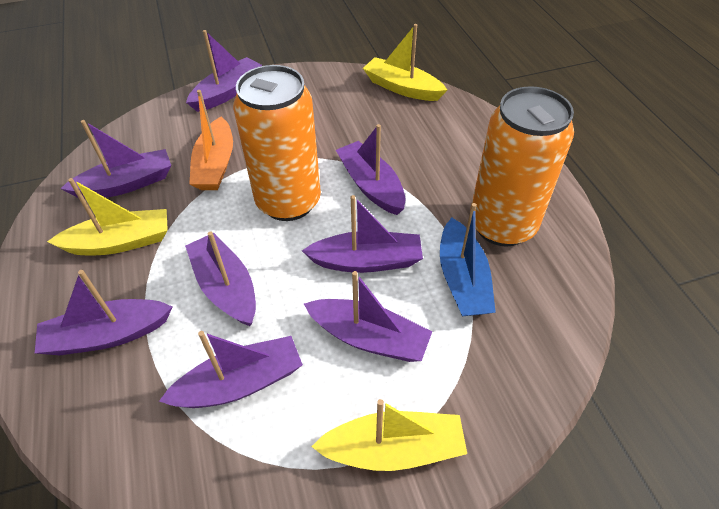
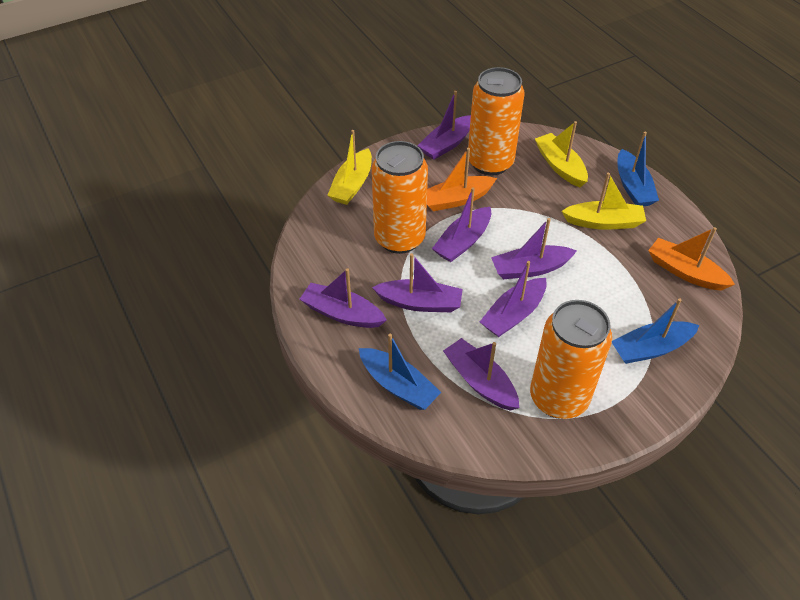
blue boat: [440,203,496,316] = 1 -> [359,334,441,410] [612,298,699,364] [618,132,659,206] = 3
orange boat: [189,90,233,190] = 1 -> [427,148,497,211] [648,227,735,291] = 2
orange can: [233,65,321,221] [470,86,574,247] = 2 -> [372,141,428,254] [468,67,525,175] [530,300,612,419] = 3
purple boat: [35,270,173,355] [60,120,171,199] [159,331,303,408] [185,232,256,326] [186,30,262,112] [302,195,423,273] [304,271,432,362] [336,124,406,215] = 8 -> [300,268,387,328] [372,253,463,312] [417,91,471,160] [432,187,491,262] [443,338,519,411] [480,261,547,337] [491,218,577,279] = 7

